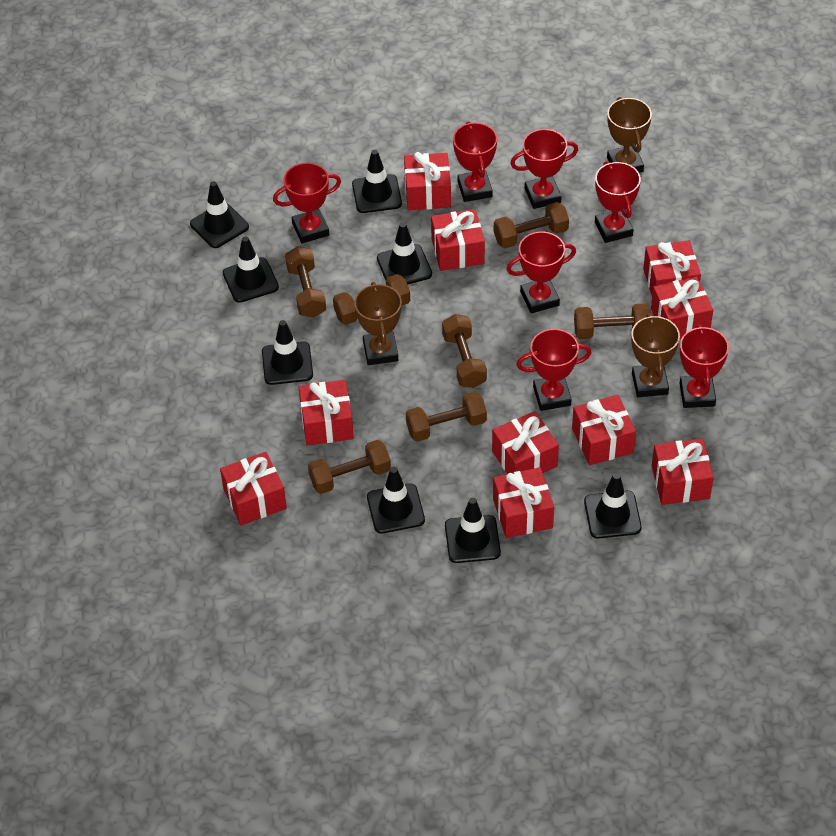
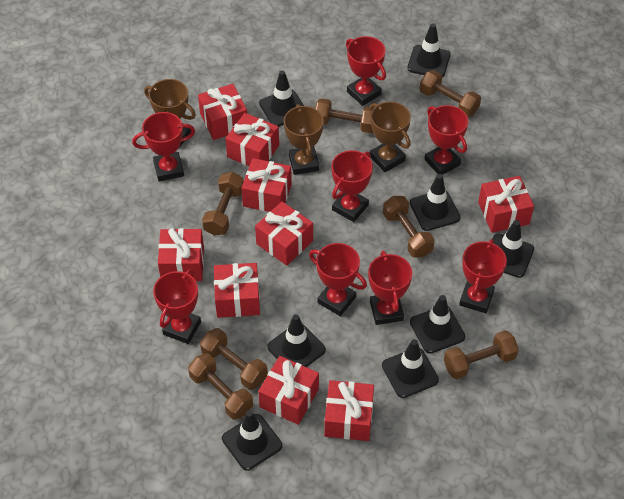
red gift: [220,452,287,526] [298,380,354,446] [404,152,451,210] [431,209,485,271] [492,411,559,474] [493,467,554,538] [572,395,636,465] [643,240,701,295] [651,276,713,339] [652,439,714,505] = 10 -> [158,228,204,281] [198,84,247,140] [214,263,260,318] [225,113,279,166] [241,158,292,212] [255,202,313,266] [258,356,319,425] [324,380,374,441] [478,176,534,233] = 9
red trophy: [273,163,341,243] [453,121,497,202] [506,232,576,313] [510,129,578,209] [516,329,591,411] [595,161,641,243] [680,324,729,408] = 7 -> [132,112,195,182] [153,269,201,344] [309,243,367,316] [331,150,373,222] [346,36,386,106] [368,251,412,325] [425,105,468,175] [459,239,507,313] = 8

